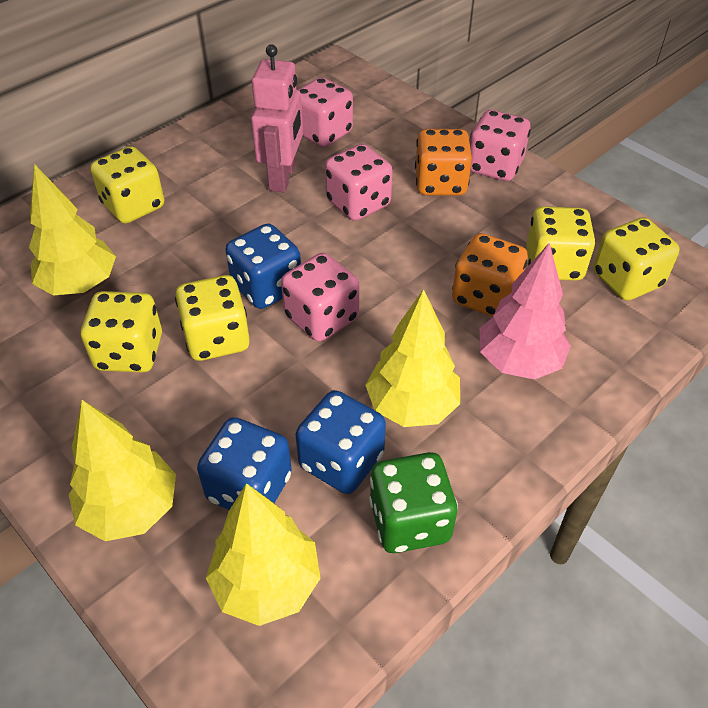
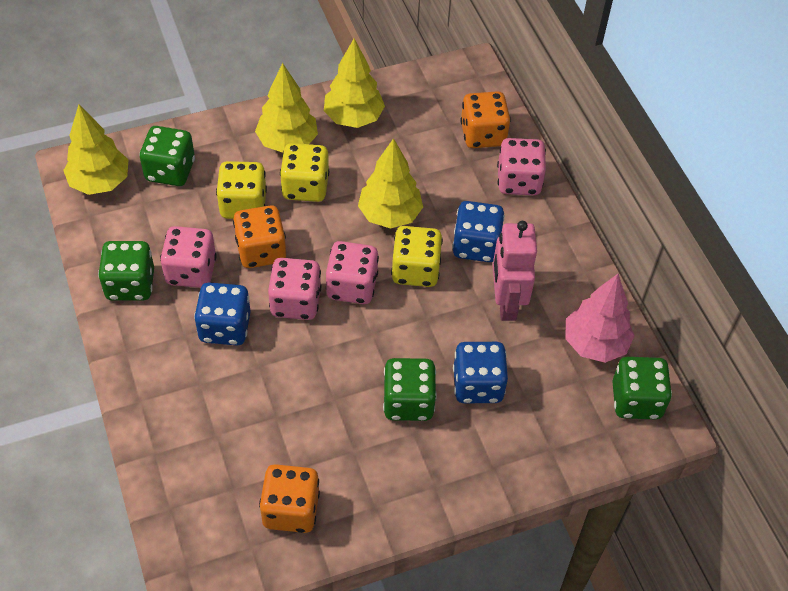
green dice: [369,452,458,553] = 1 -> [98,241,154,301] [140,126,195,186] [383,358,437,421] [612,357,672,419] = 4
orange dice: [415,129,472,196] [452,233,528,317] = 2 -> [233,205,286,268] [259,464,320,533] [460,91,511,148] = 3
yellow dice: [81,291,162,373] [90,146,164,224] [175,275,250,361] [526,206,596,281] [593,217,679,301] = 5 -> [216,161,267,219] [280,143,329,202] [391,226,443,287] = 3

